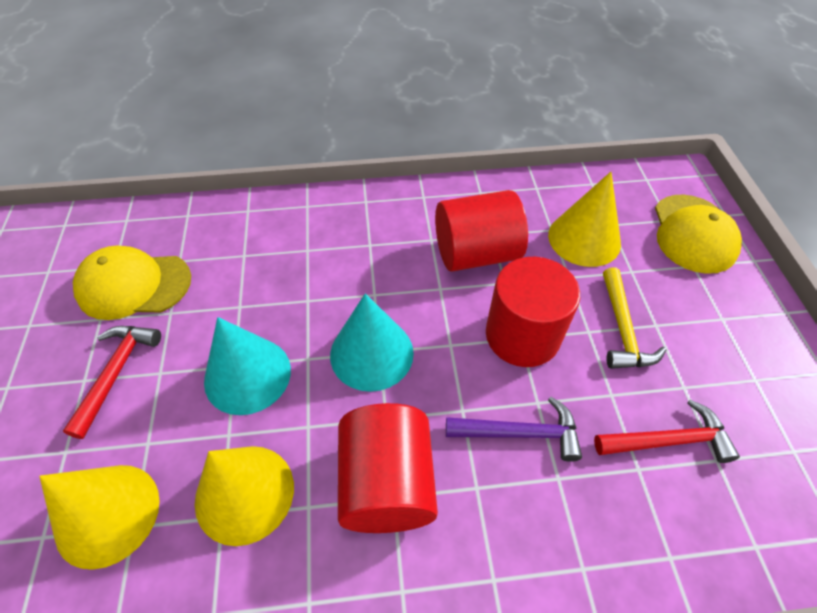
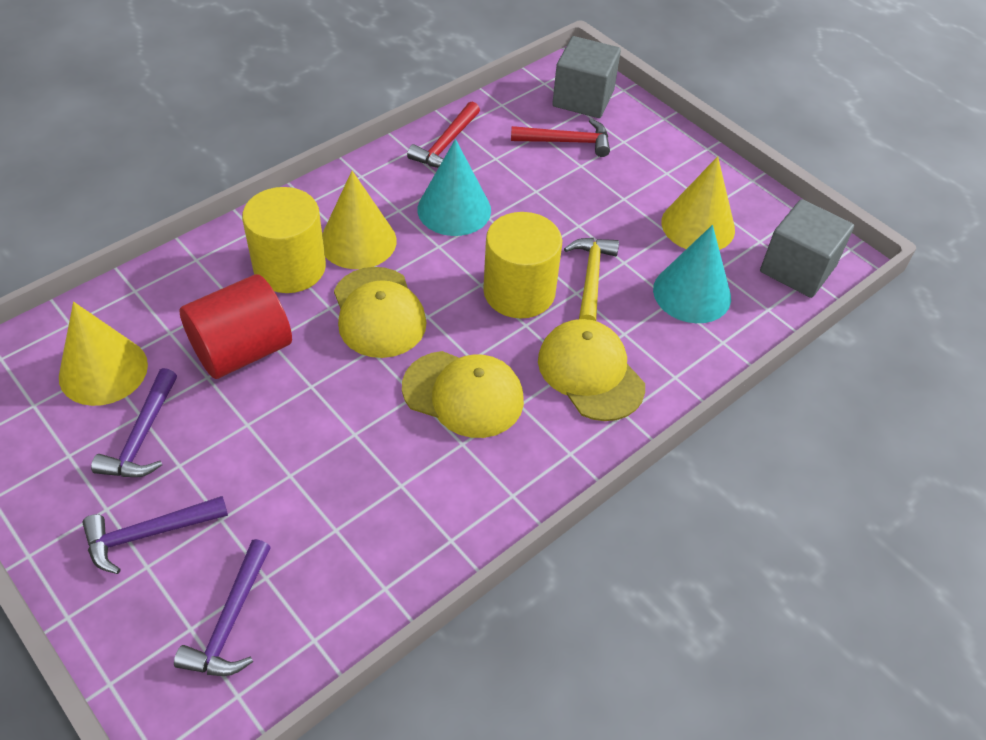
grey cube: none = 0 -> [552,36,621,118] [760,199,854,298] = 2
purple hammer: [446,397,582,462] = 1 -> [82,496,228,574] [91,368,177,477] [174,539,271,676] = 3
red cylinder: [338,403,438,533] [435,190,528,272] [486,257,580,367] = 3 -> [180,274,292,379] = 1
yellow cap: [73,245,191,320] [655,195,742,274] = 2 -> [334,267,427,358] [402,351,524,438] [538,319,645,421] = 3
yellow cylinder: none = 0 -> [242,187,326,293] [483,212,562,318] = 2

